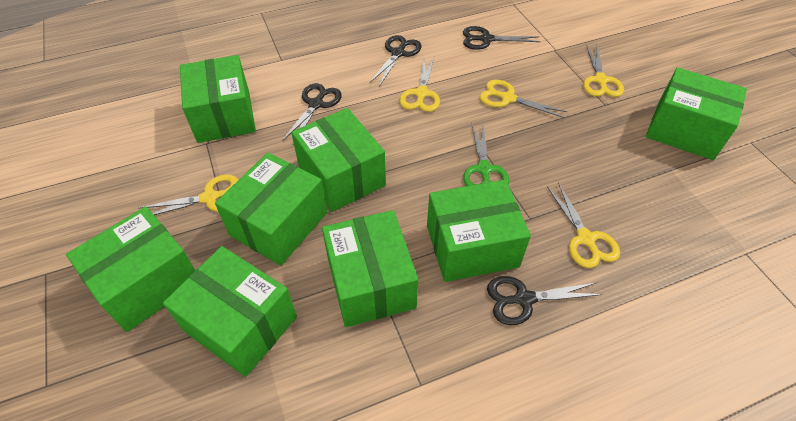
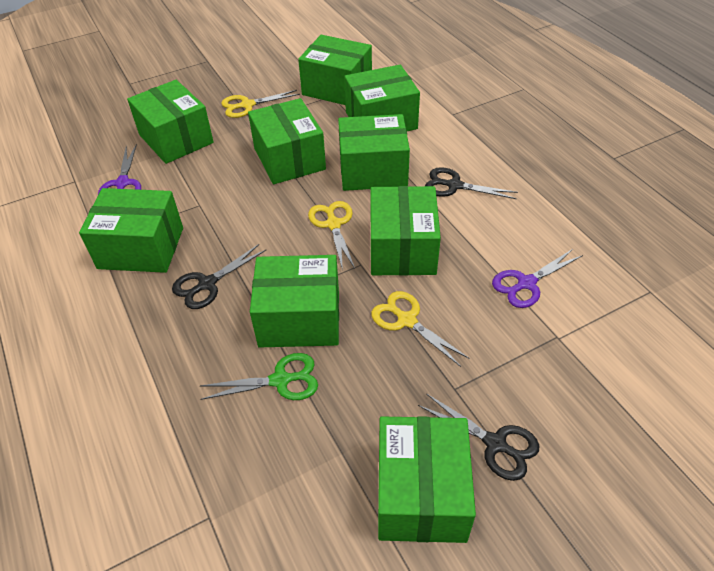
black scissors: [282,83,342,144] [370,35,421,86] [463,26,541,50] [487,276,603,325] = 4 -> [172,244,267,309] [418,393,539,481] [425,167,518,199] = 3
green box: [66,206,195,332] [163,246,297,377] [180,55,256,143] [215,153,327,265] [291,108,386,212] [322,210,418,327] [427,180,531,282] [646,68,747,160] = 8 -> [79,188,183,273] [127,80,214,164] [248,98,326,184] [250,255,339,348] [298,35,372,105] [338,114,410,191] [344,65,420,131] [371,186,441,276] [378,416,476,543] = 9
purple scissors: none = 0 -> [98,144,141,195] [492,249,583,308] = 2
yellow scissors: [138,175,238,215] [400,58,440,112] [480,80,567,118] [547,182,620,268] [583,44,624,97] = 5 -> [221,90,300,118] [308,201,355,270] [371,291,470,367] = 3

